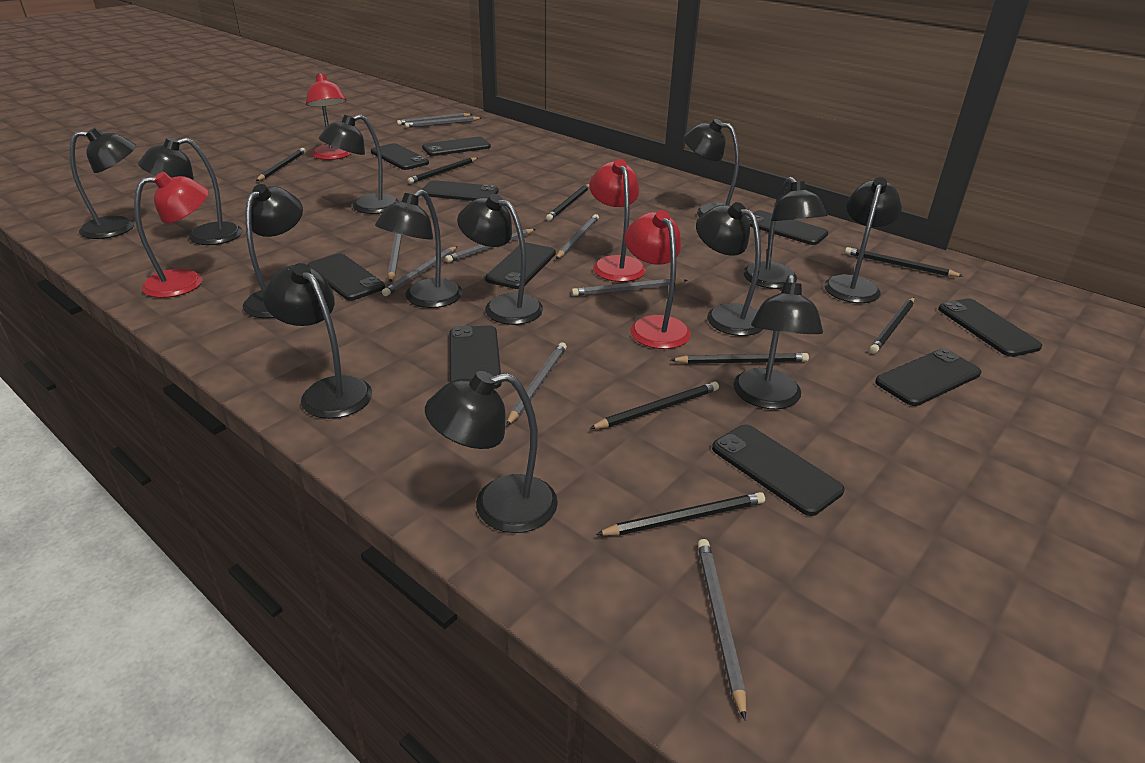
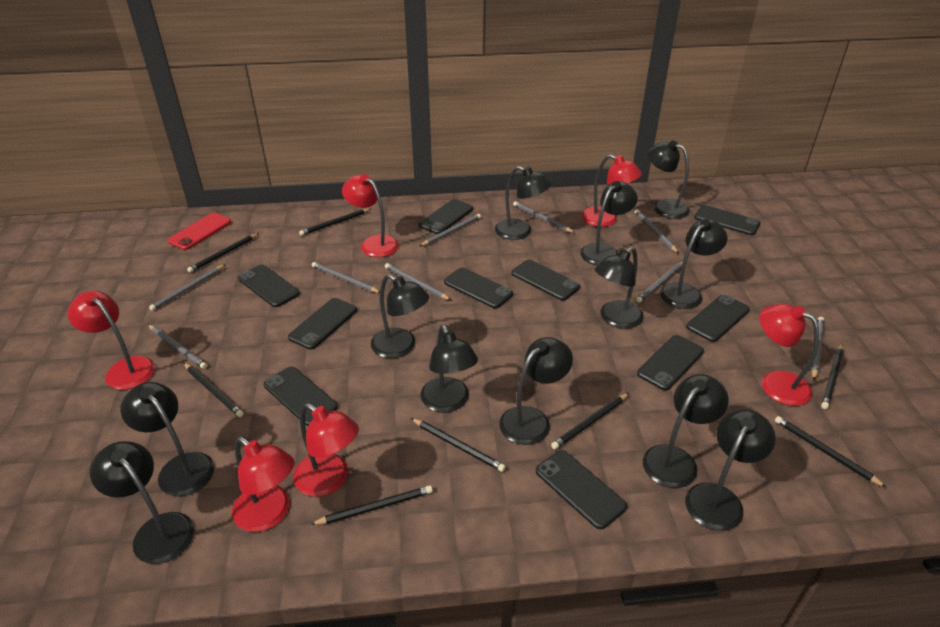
black lamp: [69,128,136,239] [138,138,242,245] [243,184,303,318] [263,263,372,419] [319,115,399,214] [375,189,462,308] [425,371,558,533] [457,194,543,325] [684,119,739,217] [696,202,763,336] [733,274,823,409] [743,177,827,289] [824,177,902,303] = 13 -> [90,441,194,564] [120,382,214,496] [371,274,429,358] [421,325,478,412] [495,166,551,240] [499,337,573,445] [580,181,638,266] [595,247,644,329] [643,374,729,488] [647,141,690,219] [660,219,728,309] [685,410,776,531] = 12
red lamp: [134,172,209,298] [306,73,352,160] [589,159,646,282] [625,210,691,349] = 4 -> [68,290,155,390] [232,437,295,532] [293,403,359,497] [342,174,399,257] [581,154,642,227] [759,304,819,406] = 6
red phone: none = 0 -> [168,213,231,250] = 1

